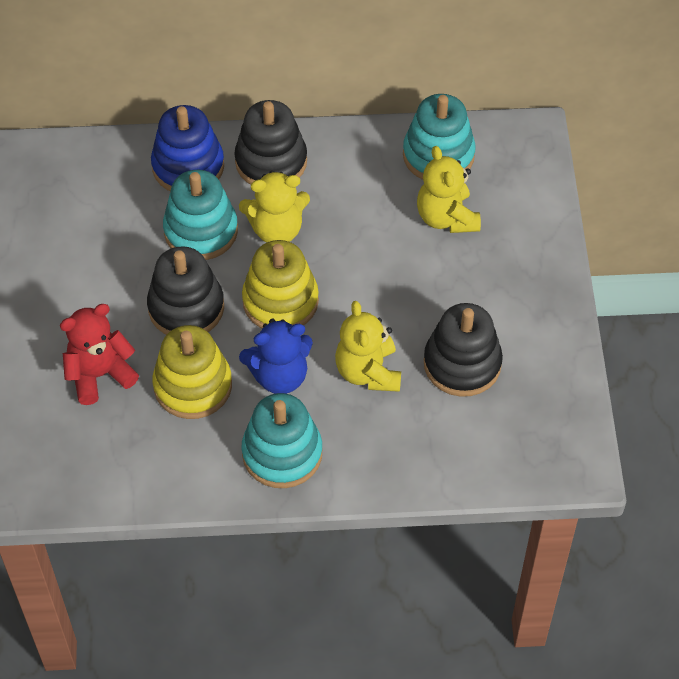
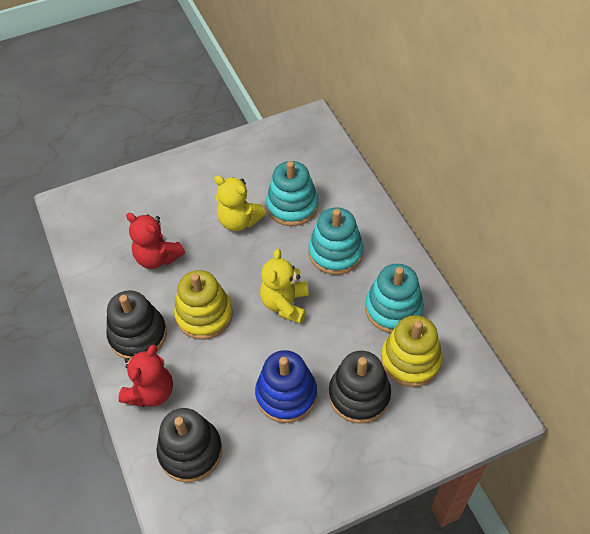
blue teddy bear: [239,318,313,394] = 1 -> none = 0
red teddy bear: [60,304,139,405] = 1 -> [118,344,173,407] [126,213,185,269] = 2
yellow teddy bear: [239,171,310,243] [335,301,401,392] [417,146,481,233] = 3 -> [214,176,266,231] [260,249,309,324] = 2

